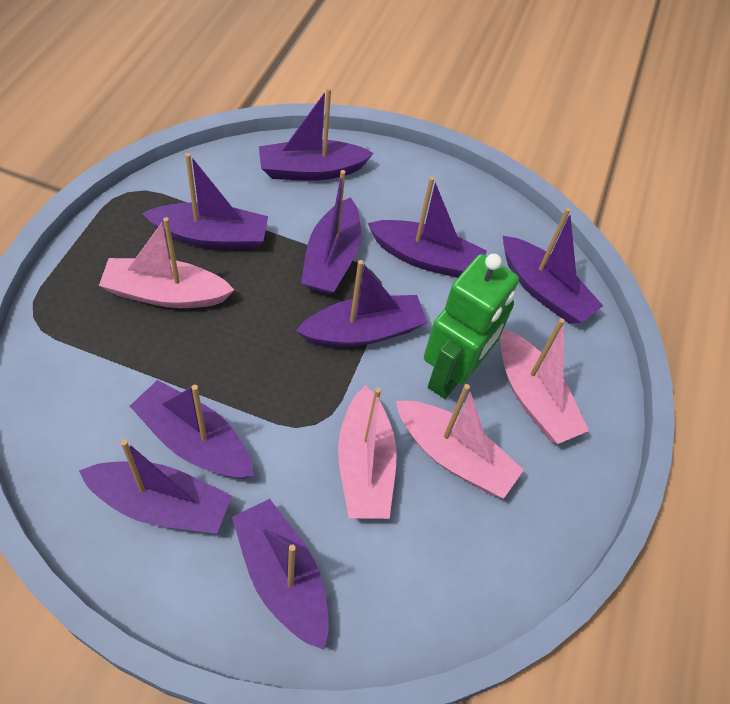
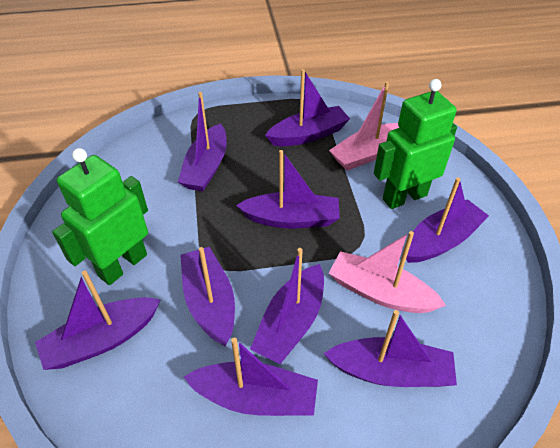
green robot: [424,254,519,399] = 1 -> [52,148,148,285] [374,79,457,209] = 2
pink boat: [99,217,234,308] [338,385,396,519] [396,384,524,499] [500,318,589,444] = 4 -> [329,82,399,171] [329,231,446,313] = 2

